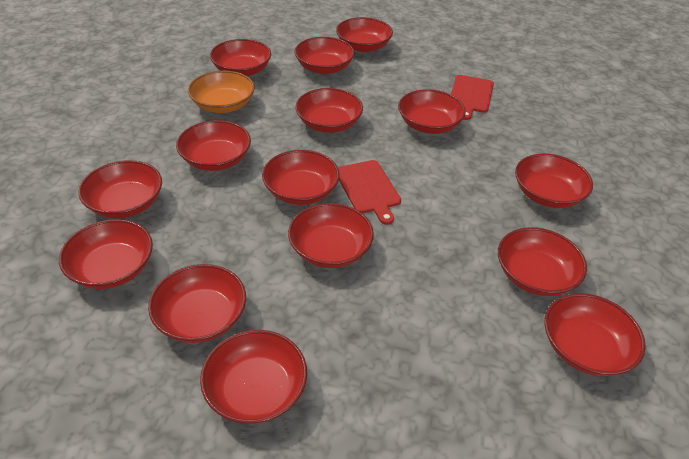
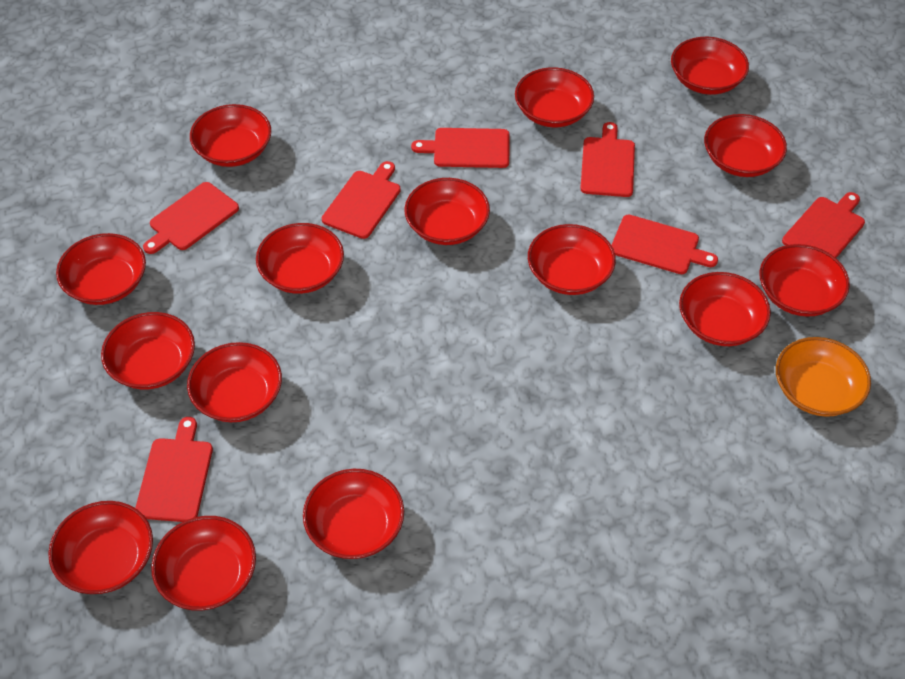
red cutting board: [338,160,401,225] [451,75,494,120] = 2 -> [135,417,213,522] [143,182,239,254] [322,161,401,239] [411,128,509,168] [580,122,635,197] [611,215,718,274] [782,192,865,258] = 7

